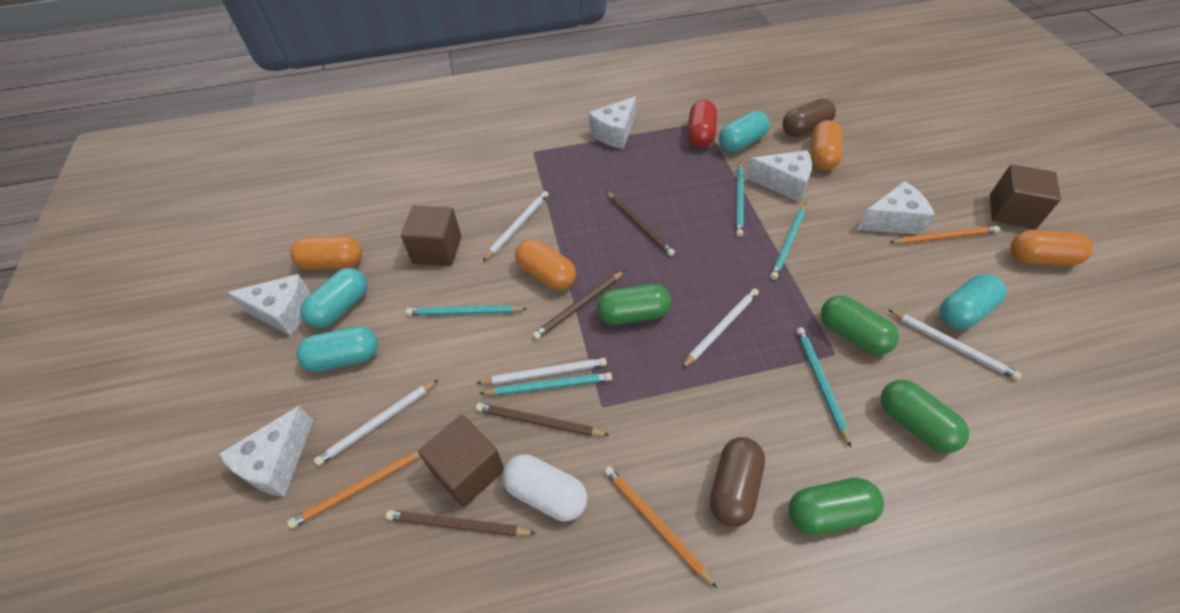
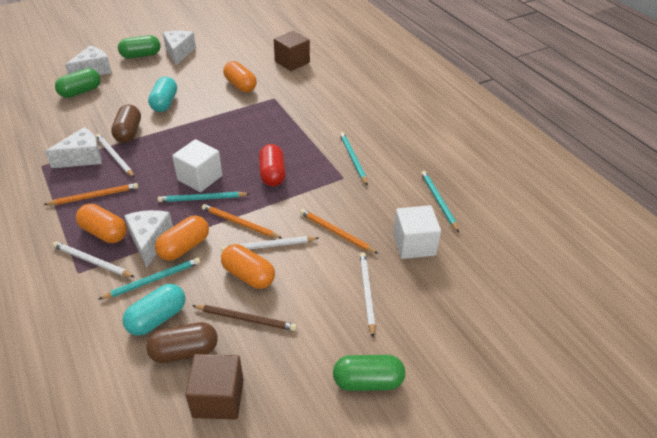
brown cube: [401,205,461,266] [418,414,504,507] [990,164,1061,229] = 3 -> [185,354,244,420] [274,31,310,71] = 2
brown pencil: [386,510,536,536] [476,403,610,436] [532,270,625,340] [606,191,675,256] = 4 -> [192,305,297,331] = 1
green capsule: [597,284,671,325] [789,478,884,536] [821,295,899,355] [881,380,969,453] = 4 -> [55,68,101,98] [118,35,161,59] [333,355,405,391] = 3
turquoise capsule: [296,326,378,372] [300,268,367,328] [719,111,770,152] [940,274,1006,329] = 4 -> [123,284,185,336] [148,77,177,112] = 2
turquoise pencil: [406,305,527,316] [479,372,612,396] [736,162,744,237] [770,203,806,280] [796,327,851,447] = 5 -> [98,258,200,300] [158,192,249,202] [340,132,367,185] [421,171,459,232] = 4
white capsule: [502,454,587,521] = 1 -> none = 0
white cheese: [219,406,313,497] [227,274,311,336] [589,96,636,149] [746,150,812,202] [857,181,935,235] = 5 -> [45,127,102,168] [65,46,112,75] [124,210,173,268] [163,31,196,65] = 4
white cube: none = 0 -> [172,139,222,192] [393,205,441,259] = 2
white pencil: [314,380,438,466] [477,358,607,385] [483,191,549,261] [682,288,759,368] [889,310,1022,380] = 5 -> [53,242,134,277] [96,134,135,178] [221,236,318,252] [360,252,375,338] = 4

